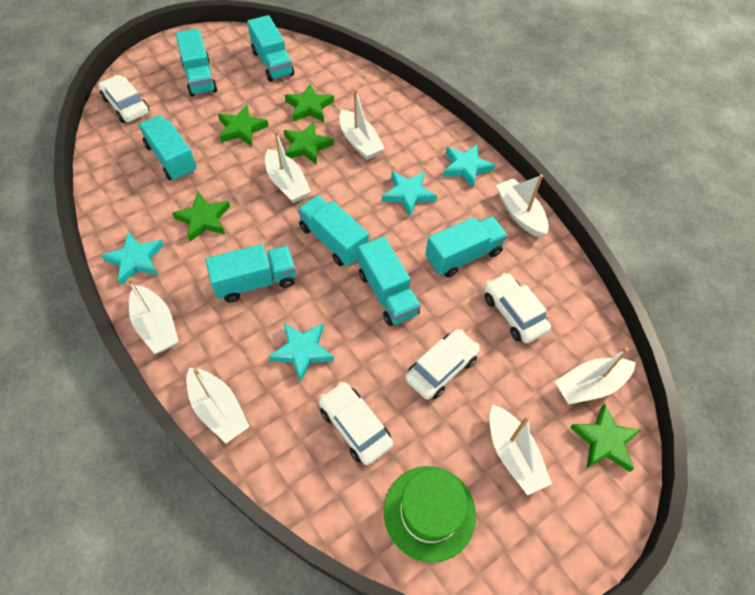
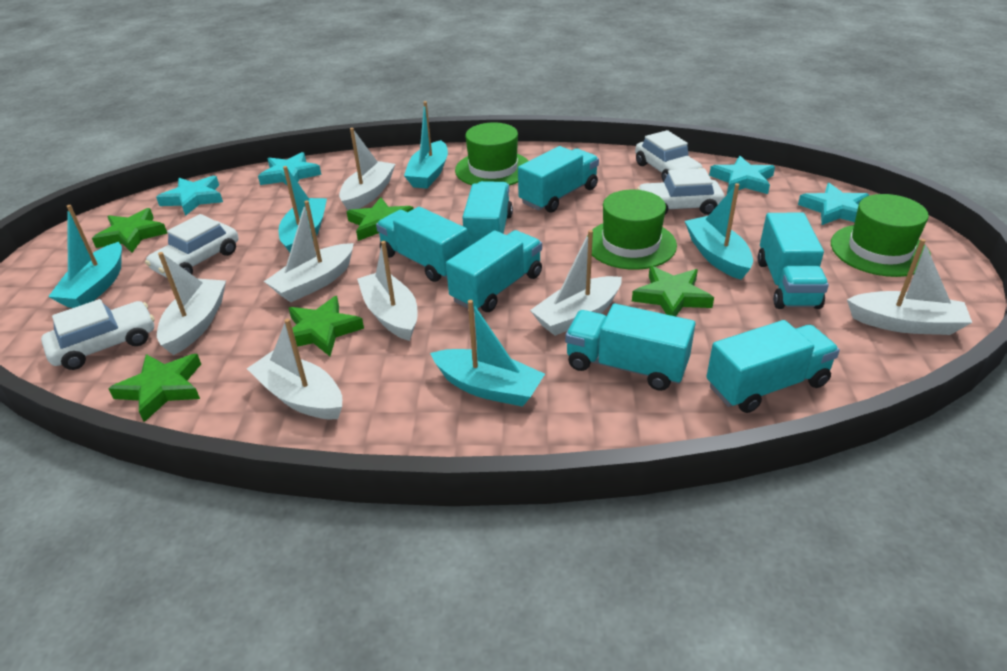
green hat: [384,466,476,563] = 1 -> [455,122,528,185] [587,190,677,270] [831,194,931,277] = 3
turquoise boat: none = 0 -> [48,205,122,308] [278,166,327,252] [404,101,448,189] [430,300,545,407] [685,183,753,280] = 5

